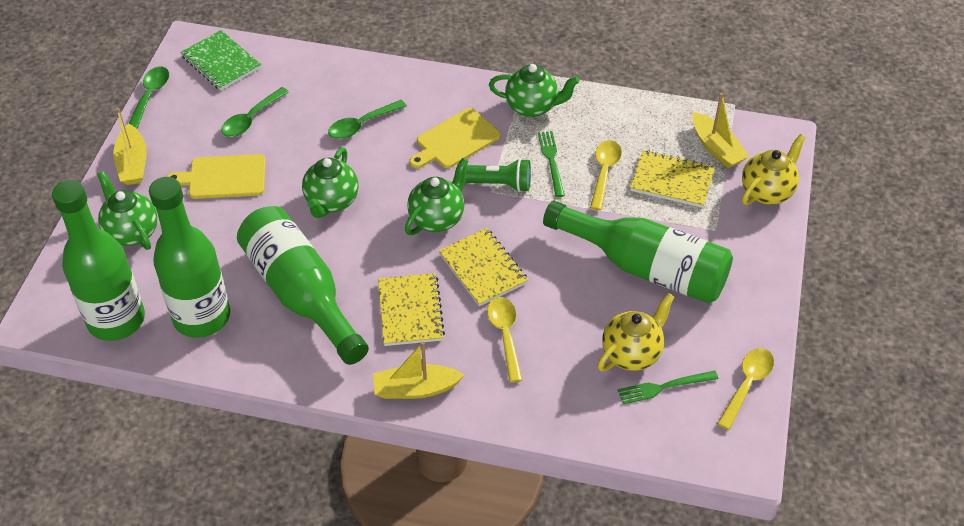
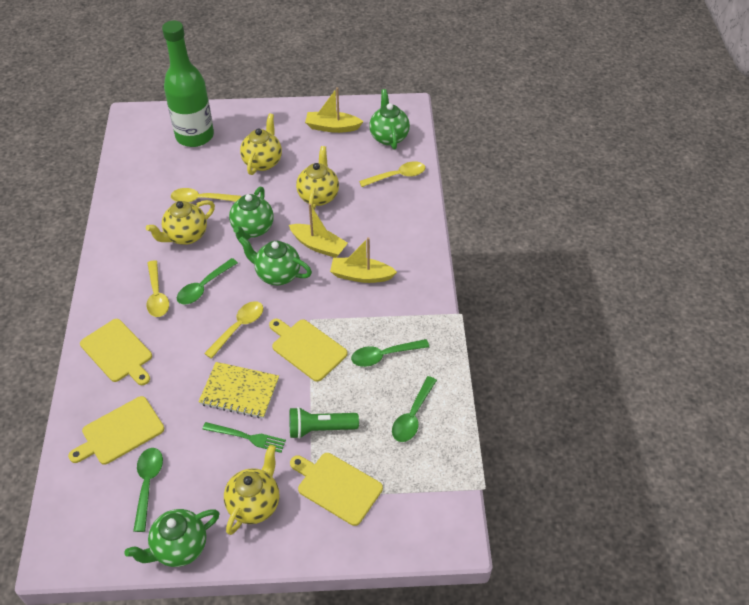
green bottle: [52,180,145,341] [149,177,230,338] [237,206,369,365] [543,201,733,303] = 4 -> [162,20,214,147] = 1
green fork: [538,131,565,197] [618,371,719,404] = 2 -> [202,422,286,453] = 1
green notebook: [180,30,261,90] = 1 -> none = 0
green spoon: [129,67,169,129] [221,87,289,137] [328,100,407,139] = 3 -> [133,448,163,532] [177,258,238,305] [351,339,429,367] [392,376,437,442] = 4
yellow cutting board: [166,154,266,199] [410,108,501,168] = 2 -> [68,396,164,465] [80,319,152,385] [269,319,348,382] [290,453,383,526] = 4
yellow notebook: [378,273,445,346] [439,228,528,307] [630,150,715,208] = 3 -> [198,362,279,418] = 1
yellow spoon: [487,297,523,382] [590,140,622,210] [717,348,774,430] = 3 -> [147,260,169,317] [171,188,241,203] [204,301,263,359] [359,161,425,187] = 4
yellow teapot: [597,293,675,371] [742,134,806,205] = 2 -> [146,200,215,245] [224,445,279,535] [240,113,282,175] [296,146,339,210] = 4

